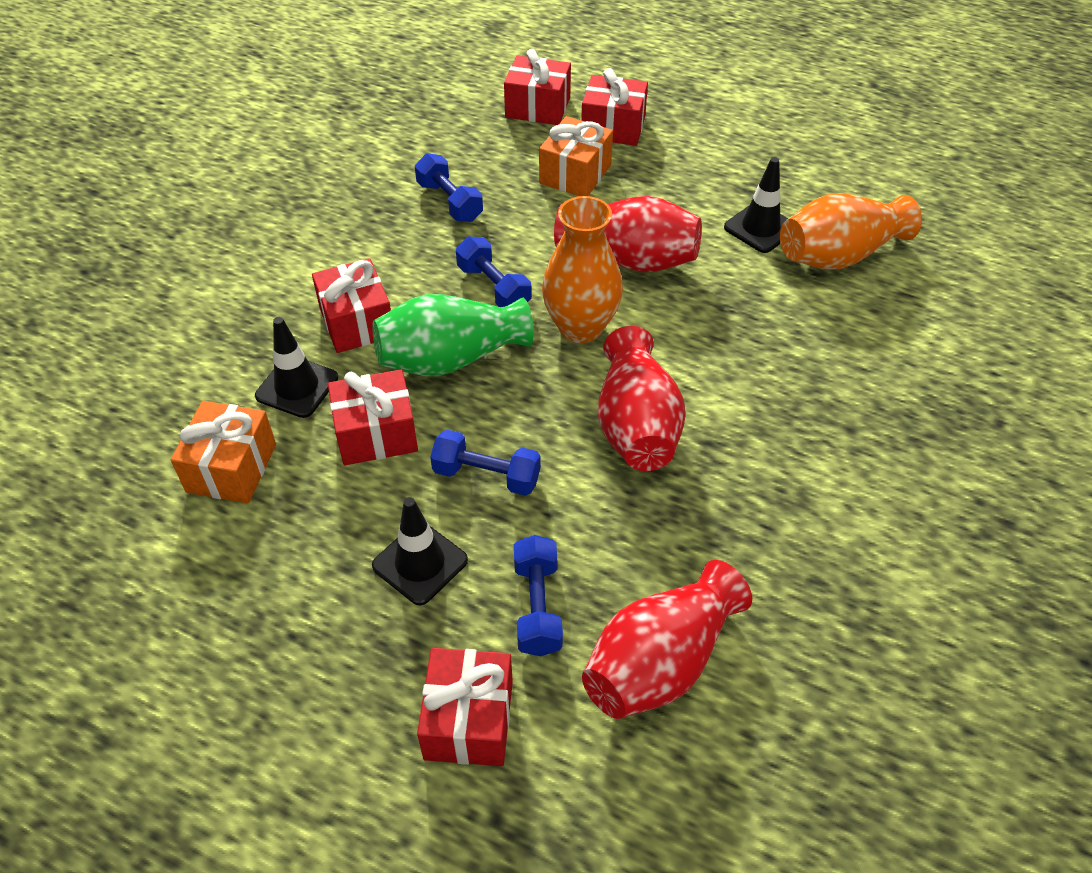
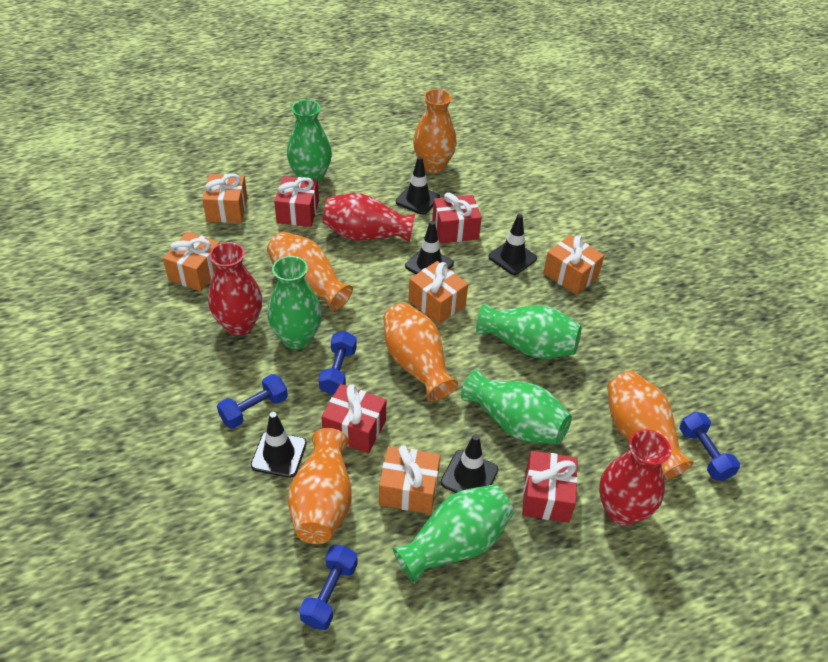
black traffic cone: [255,317,338,418] [372,497,468,605] [724,157,788,253] = 3 -> [251,412,307,478] [396,156,440,215] [405,221,454,274] [441,434,498,493] [488,214,537,275] = 5
green vase: [372,294,534,376] = 1 -> [268,256,322,349] [287,100,332,184] [393,485,514,584] [461,369,572,444] [476,303,581,359] = 5
orange gift: [171,401,276,504] [539,116,613,196] = 2 -> [163,232,220,291] [202,174,247,223] [379,445,440,514] [409,261,468,324] [543,235,604,295] = 5
orange vase: [542,196,623,343] [780,193,922,269] = 2 -> [267,232,353,311] [288,428,351,544] [383,302,458,401] [413,89,457,173] [607,371,694,481] = 5
red gift: [312,258,391,353] [328,369,418,465] [417,648,513,766] [504,49,571,125] [581,68,648,146] = 5 -> [274,176,319,227] [321,384,386,454] [432,192,482,244] [522,451,578,523] = 4

